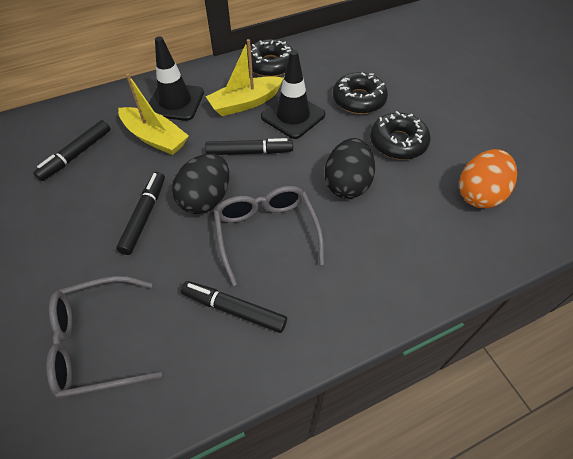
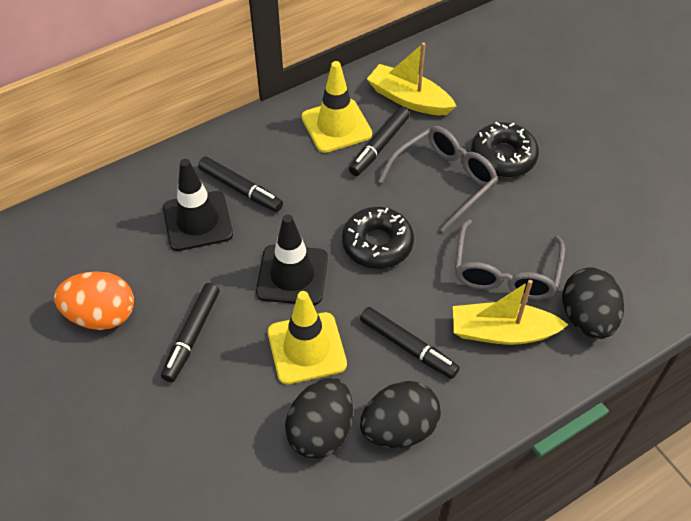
black donut: [247,39,293,77] [333,72,388,114] [370,111,431,160] = 3 -> [342,207,414,269] [471,122,539,177] = 2
black egg: [172,153,229,214] [325,138,375,199] = 2 -> [285,378,353,459] [360,381,441,448] [563,268,624,339] = 3
yellow traffic cone: none = 0 -> [268,291,347,384] [301,61,372,153] = 2

